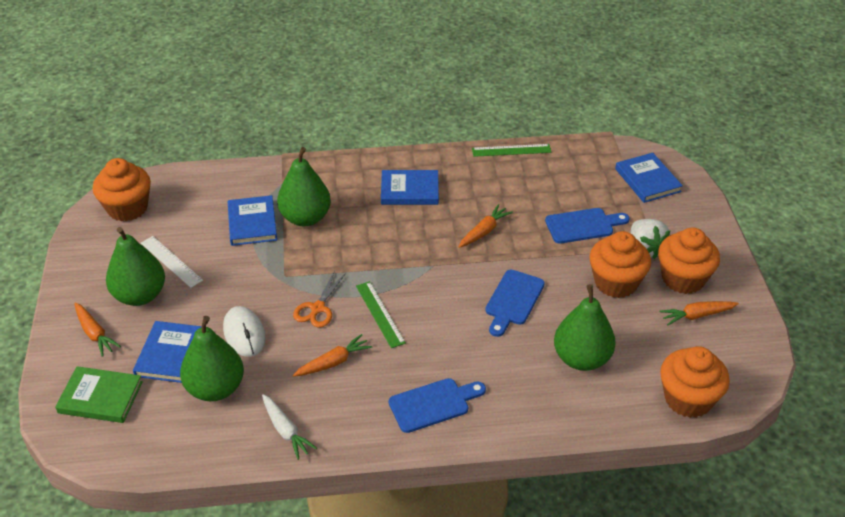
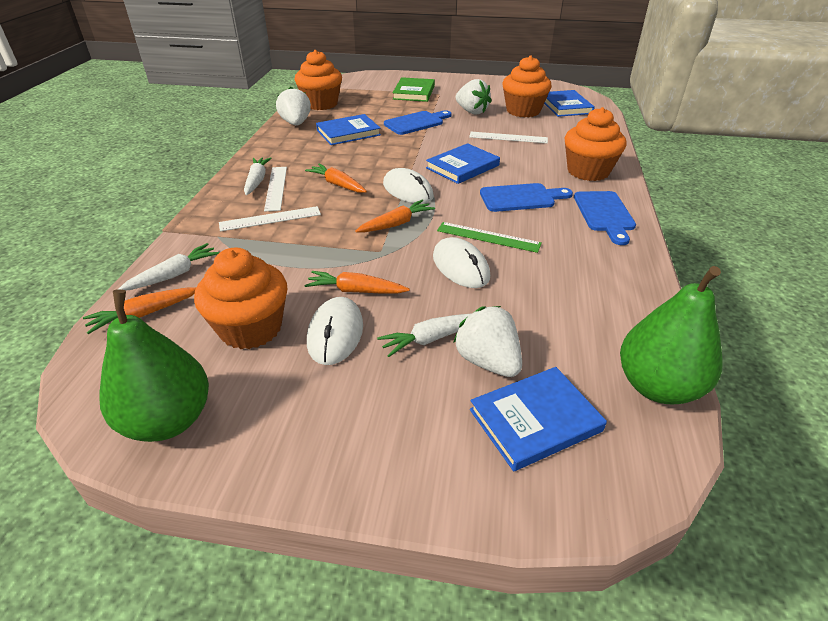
green pear: [106,227,165,306] [180,316,244,401] [277,147,331,226] [554,284,616,371] = 4 -> [99,289,209,442] [620,266,723,404] = 2
green ruler: [356,281,406,348] [472,144,551,157] = 2 -> [437,222,542,253] = 1
orange scissors: [293,270,346,327] = 1 -> none = 0
white carrot: [262,394,317,460] = 1 -> [119,243,219,291] [244,157,272,195] [377,313,472,357] = 3
white mouse: [223,306,265,357] = 1 -> [307,297,363,365] [383,168,434,204] [433,237,490,288] = 3
white ruler: [141,236,203,288] = 1 -> [219,206,321,232] [264,167,287,212] [469,132,548,143] = 3
white strawberry: [630,219,670,259] = 1 -> [276,87,311,125] [453,306,522,377] [456,79,492,114] = 3

